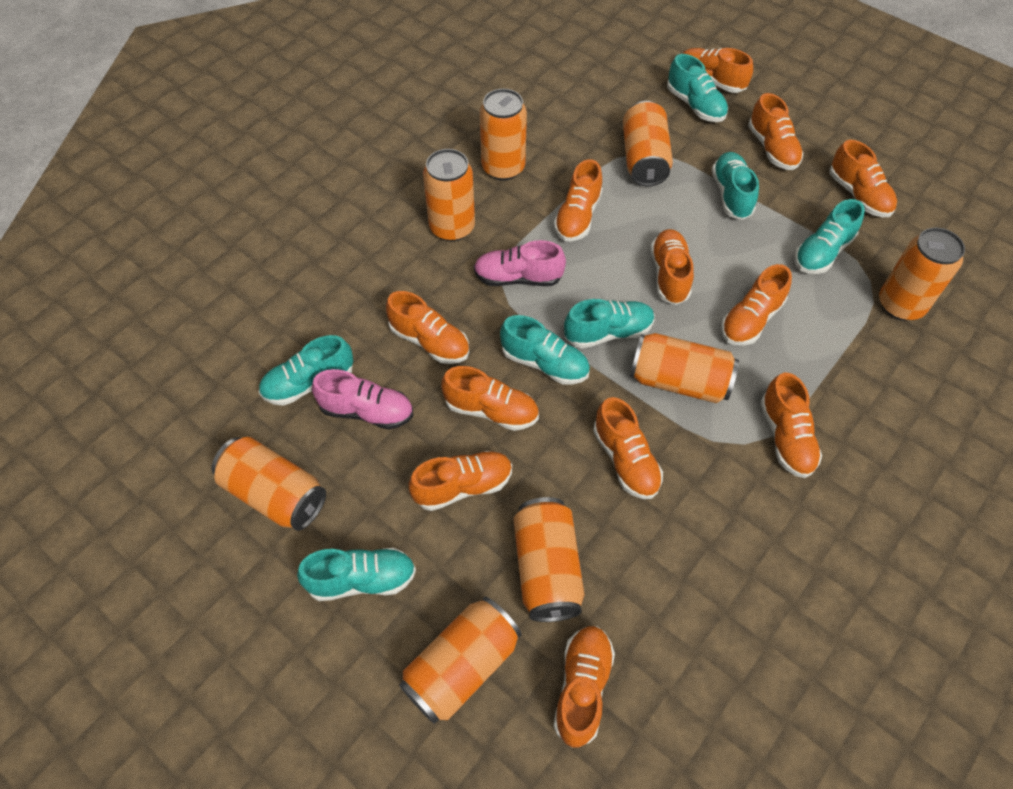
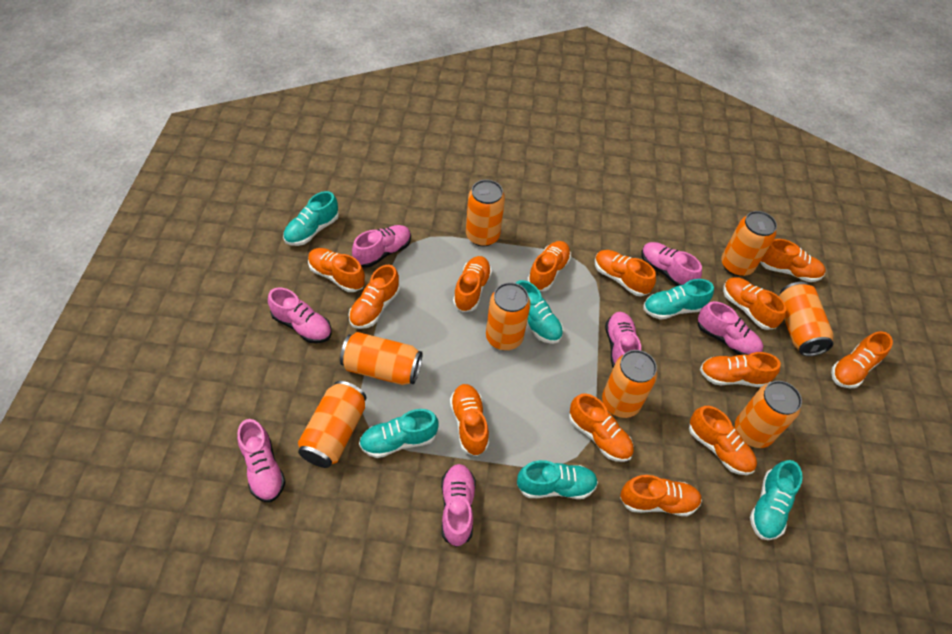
orange shoe: [386,291,469,364] [409,451,512,511] [441,366,539,431] [554,159,603,241] [554,626,615,748] [593,397,663,499] [651,229,694,305] [682,48,753,93] [721,264,792,346] [748,93,804,170] [760,373,822,478] [829,140,897,217] = 12 -> [308,248,365,292] [349,265,400,329] [450,384,489,456] [453,256,492,312] [527,241,571,291] [569,393,633,462] [595,250,656,296] [620,475,702,516] [689,406,757,475] [700,352,781,387] [723,277,786,330] [760,239,826,282] [831,331,893,388] = 13
pink shoe: [312,369,413,429] [474,240,566,286] = 2 -> [237,419,286,502] [268,288,331,343] [352,225,411,268] [441,464,476,547] [605,312,641,368] [641,242,702,286] [698,301,763,355] = 7
turquoise shoe: [259,335,353,406] [297,548,416,601] [500,315,590,385] [564,299,655,348] [667,54,728,122] [712,152,759,220] [794,199,865,274] = 7 -> [283,191,339,246] [359,409,439,458] [516,280,563,344] [517,460,598,499] [643,279,714,320] [750,460,803,540] = 6

